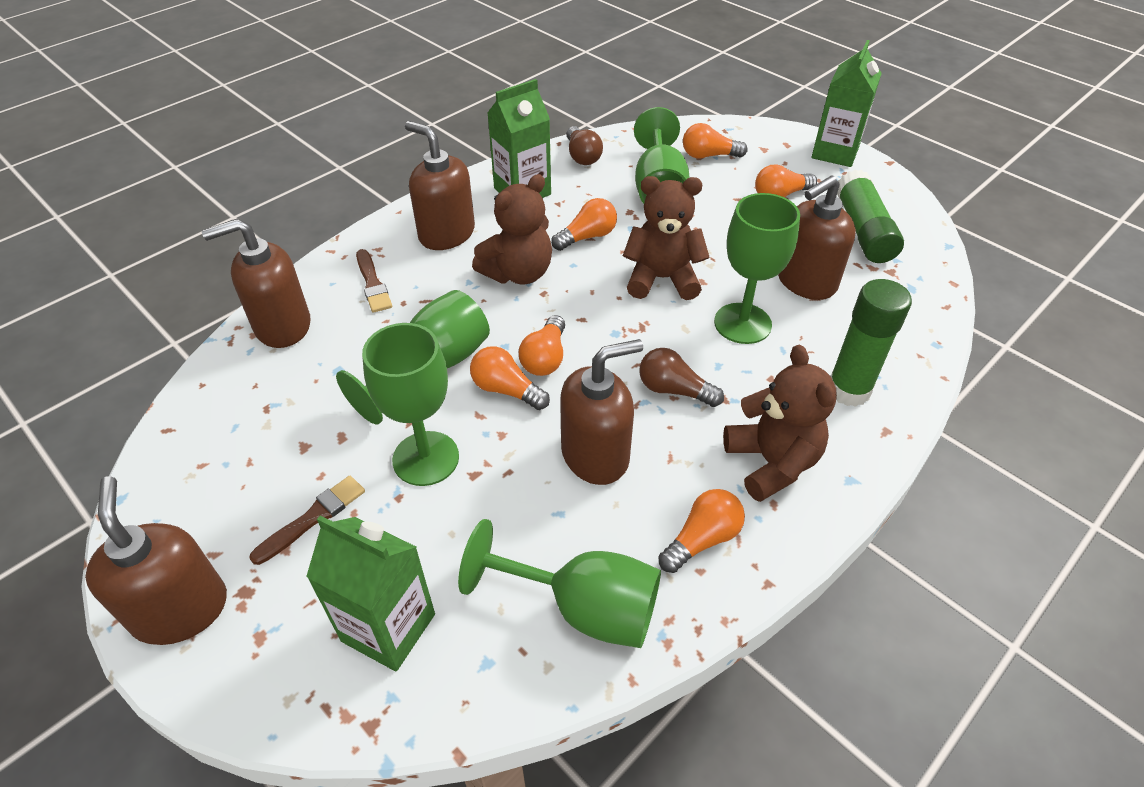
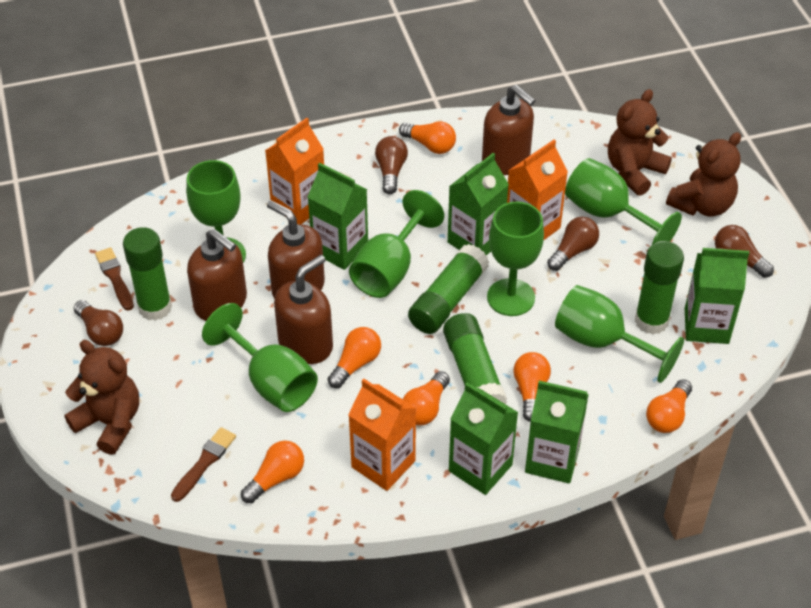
brown light bulb: [566,126,603,165] [639,348,724,407] = 2 -> [74,300,123,346] [375,136,408,194] [547,217,599,271] [715,225,774,278] = 4
brown soap dispenser: [85,476,227,645] [202,219,310,348] [405,121,475,250] [560,339,643,485] [778,175,856,300] = 5 -> [187,229,247,321] [267,200,325,299] [274,255,333,364] [482,85,536,175] = 4
green carton: [306,515,435,671] [487,79,551,198] [812,40,882,167] = 3 -> [308,163,368,270] [448,153,509,255] [449,383,518,495] [525,381,589,483] [685,248,749,344] = 5
green glue stick: [831,279,912,407] [837,170,904,263] = 2 -> [123,227,172,321] [408,244,489,334] [443,313,507,404] [635,241,684,334] = 4
green goblet: [336,290,490,424] [362,323,459,486] [458,519,661,648] [634,107,690,204] [714,193,800,344] = 5 -> [186,160,246,263] [202,303,318,412] [349,190,444,298] [487,202,544,316] [555,285,684,383] [565,158,682,244] = 6
orange carton: none = 0 -> [265,118,324,225] [348,379,416,491] [507,140,568,241] = 3

